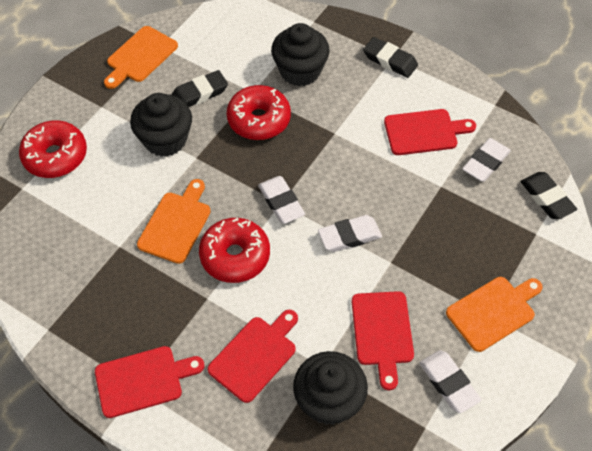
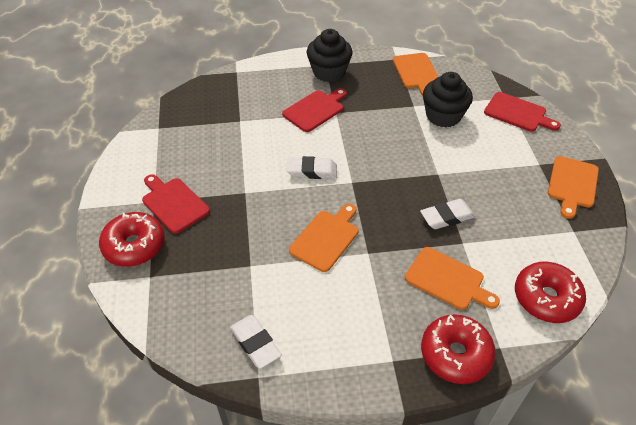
black cupcake: [130,93,192,157] [271,23,330,86] [293,351,368,425] = 3 -> [307,29,353,82] [423,72,473,128] = 2
black eraser: [171,70,228,107] [363,37,418,78] [520,172,577,219] = 3 -> none = 0
orange cutting board: [104,26,178,89] [137,179,211,264] [446,277,543,352] = 3 -> [289,204,359,272] [393,53,439,96] [405,247,500,310] [548,156,599,219] = 4
red cutting board: [95,346,204,418] [208,310,298,403] [352,291,414,390] [384,109,476,155] = 4 -> [142,174,210,234] [282,88,347,132] [484,92,561,132] = 3
white eraser: [258,176,305,224] [318,215,382,252] [419,350,481,413] [462,138,511,182] = 4 -> [230,315,282,369] [287,156,337,179] [420,199,475,229] = 3

